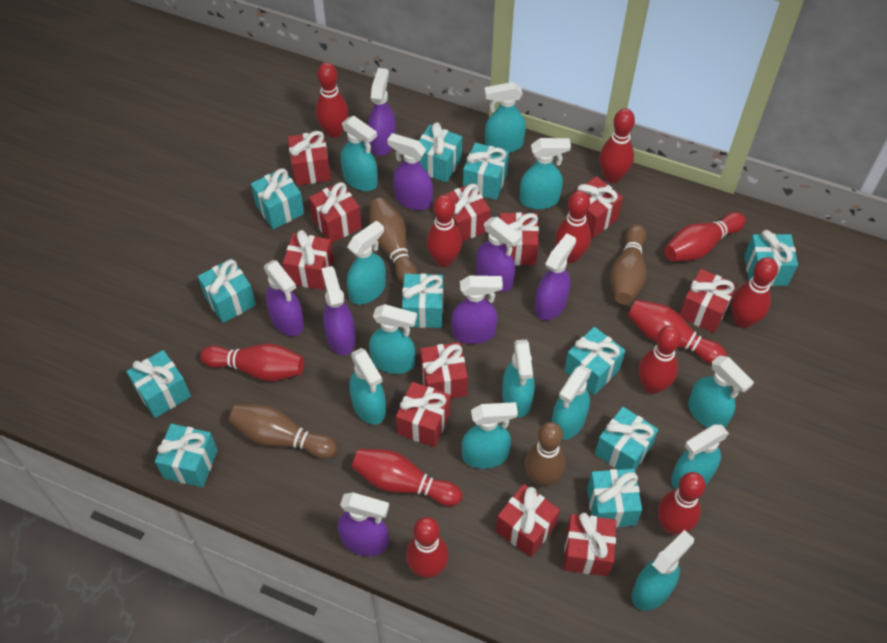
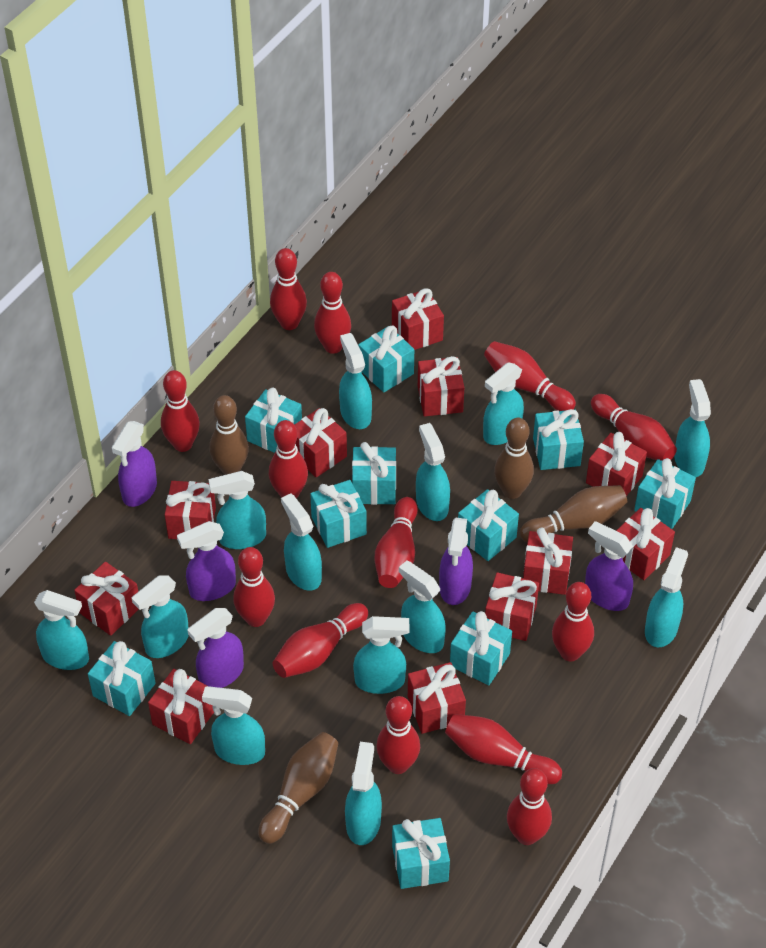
purple spray bottle: [264,260,304,336] [321,266,356,355] [338,492,389,556] [368,68,396,156] [387,133,433,210] [451,276,503,344] [476,217,522,292] [535,233,576,320] = 8 -> [112,421,157,507] [177,521,236,601] [187,608,244,688] [439,518,473,605] [585,521,633,611] = 5
red bowling pin: [200,343,304,381] [316,62,349,138] [352,449,462,506] [406,517,449,578] [426,195,462,267] [555,190,591,263] [600,108,635,183] [628,300,727,364] [639,325,681,394] [658,472,706,535] [664,212,746,261] [731,257,778,328] = 12 -> [161,370,200,452] [233,547,275,627] [269,420,308,499] [270,248,307,330] [273,603,368,678] [314,272,351,354] [374,497,418,588] [376,696,420,774] [445,714,562,784] [484,341,576,411] [507,768,552,845] [552,582,594,661] [591,394,677,461] = 13
turquoise gift: [127,350,191,418] [155,424,218,488] [198,258,256,323] [251,168,305,229] [402,273,443,328] [419,122,462,183] [463,143,509,200] [564,327,625,395] [587,469,642,528] [595,407,658,470] [744,230,798,286] = 11 -> [88,641,156,716] [245,388,302,453] [310,480,367,548] [352,442,396,505] [358,325,414,392] [392,818,450,889] [450,611,512,686] [458,489,519,561] [533,409,584,470] [634,458,696,529] = 10
turquoise spray bottle: [341,116,378,191] [347,220,386,305] [349,348,386,425] [369,304,417,374] [462,402,518,469] [484,82,526,153] [502,340,535,417] [520,138,571,209] [552,365,592,440] [632,530,694,611] [671,424,729,489] [688,355,754,428] = 12 -> [34,590,89,670] [132,576,189,658] [202,686,265,765] [208,471,266,549] [281,493,322,591] [339,333,372,429] [345,742,382,845] [353,616,410,694] [399,560,446,653] [416,423,450,521] [483,362,524,445] [645,547,688,647] [674,379,711,477] = 13

